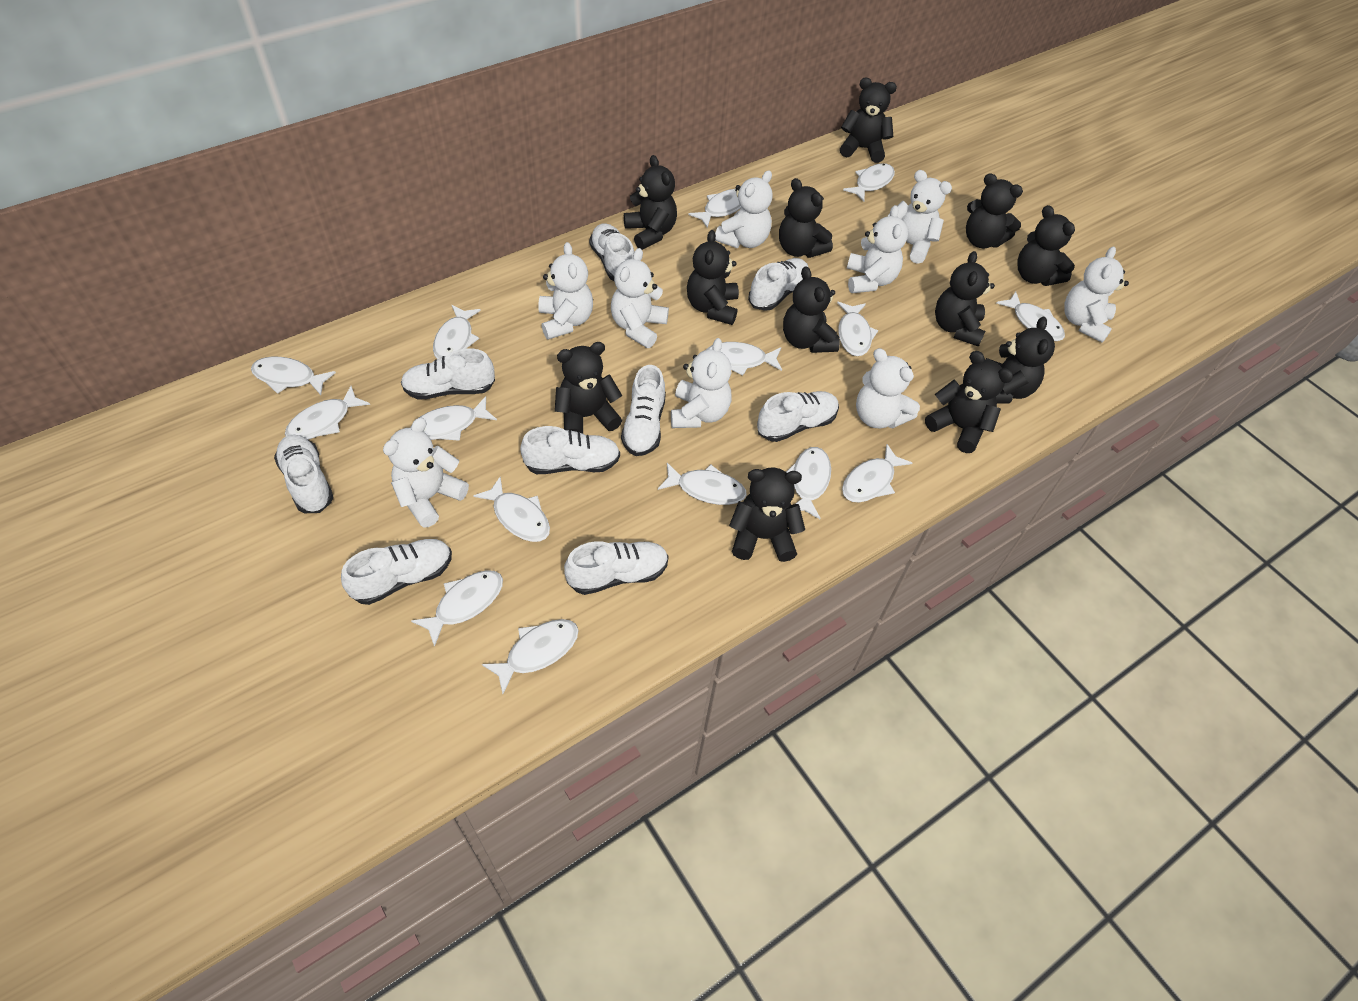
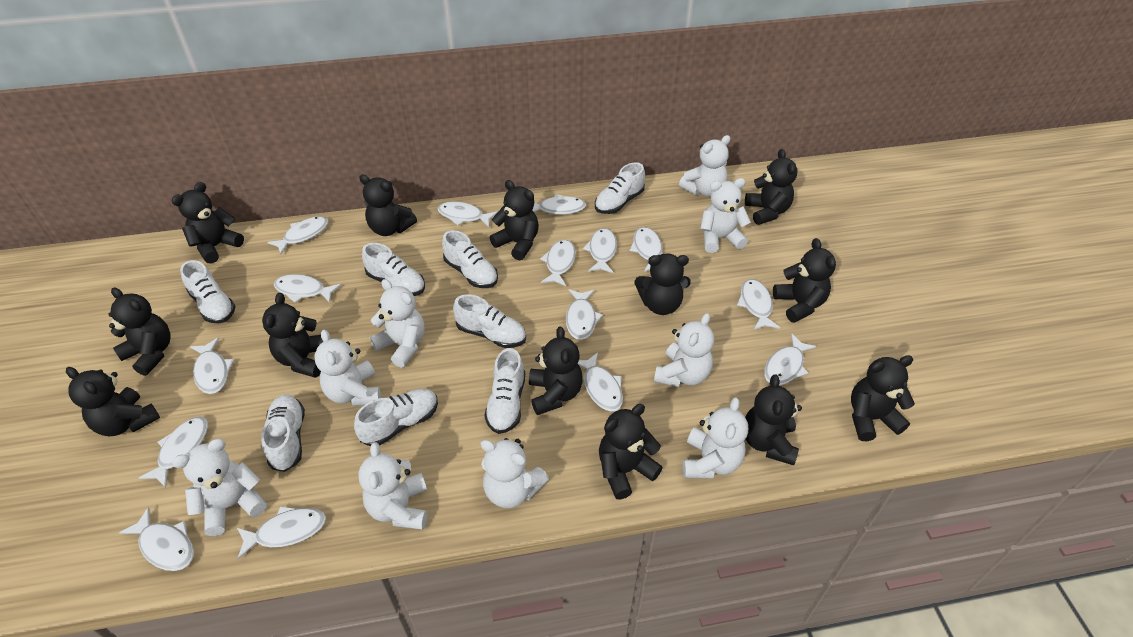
black teddy bear: [555,342,622,434] [624,155,677,250] [687,230,739,325] [729,467,805,562] [779,178,833,258] [783,266,840,353] [840,78,897,163] [925,351,1013,453] [935,251,995,347] [966,173,1023,248] [986,317,1055,404] [1017,205,1075,286] = 12 -> [66,367,160,436] [109,288,171,376] [171,182,244,264] [262,293,323,378] [359,174,417,236] [490,180,539,261] [529,326,583,415] [599,404,663,500] [635,253,691,315] [745,149,797,225] [745,374,802,465] [773,238,836,323] [851,355,915,441] = 13
white shoe: [274,434,333,513] [341,539,452,605] [401,349,495,400] [520,426,620,474] [564,541,669,595] [589,223,634,281] [621,365,666,456] [748,258,808,311] [757,391,839,442] = 9 -> [180,260,236,323] [261,394,305,472] [354,389,438,447] [362,243,425,296] [442,230,498,288] [453,294,526,348] [484,348,525,434] [595,162,645,214] = 8

